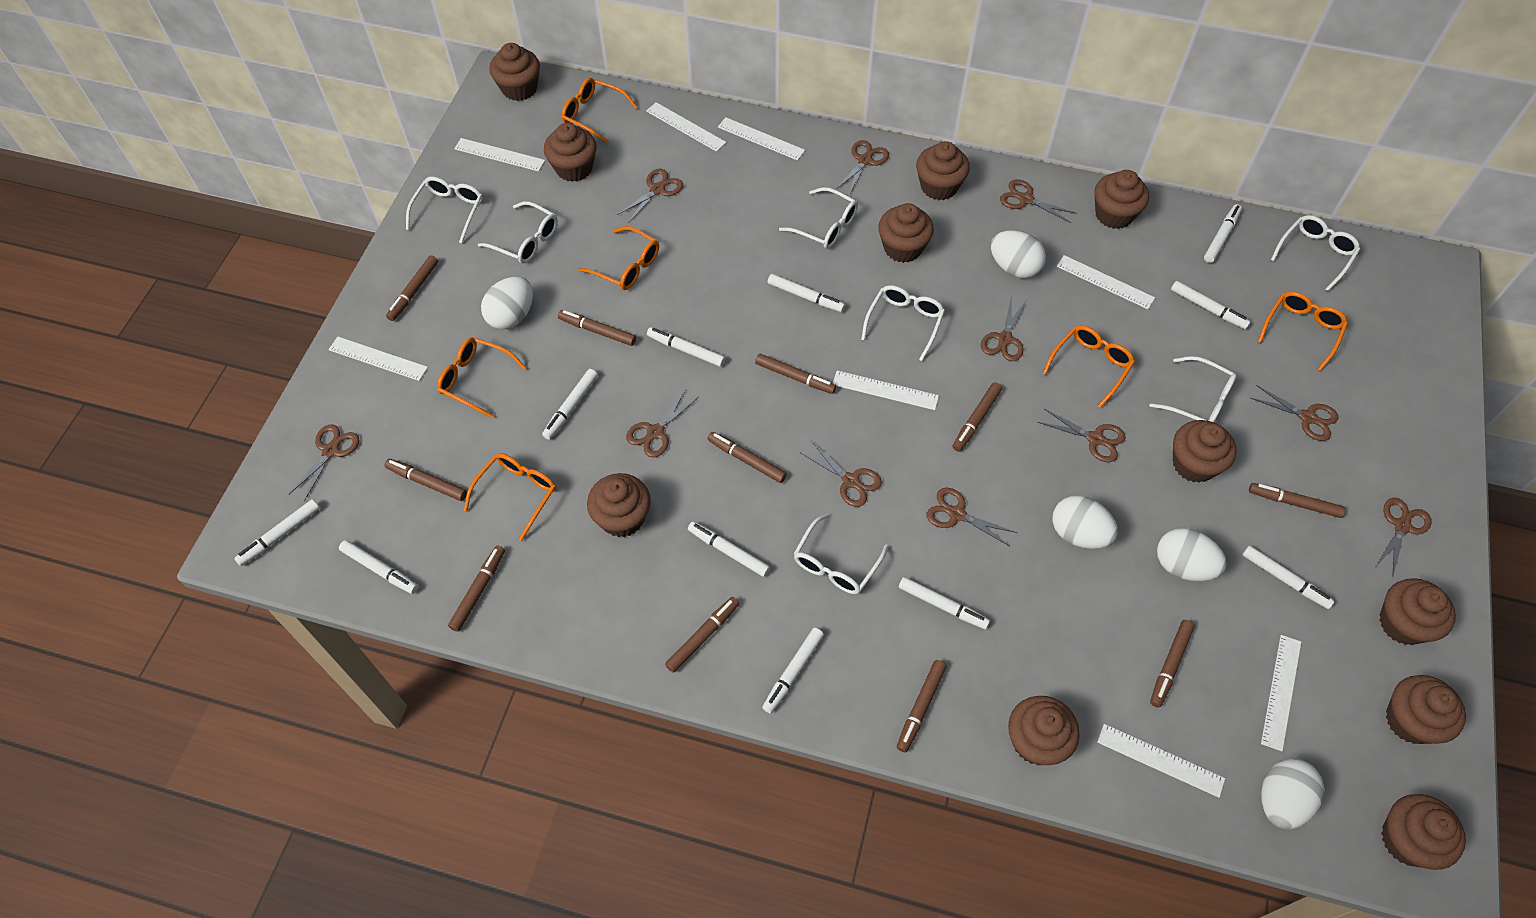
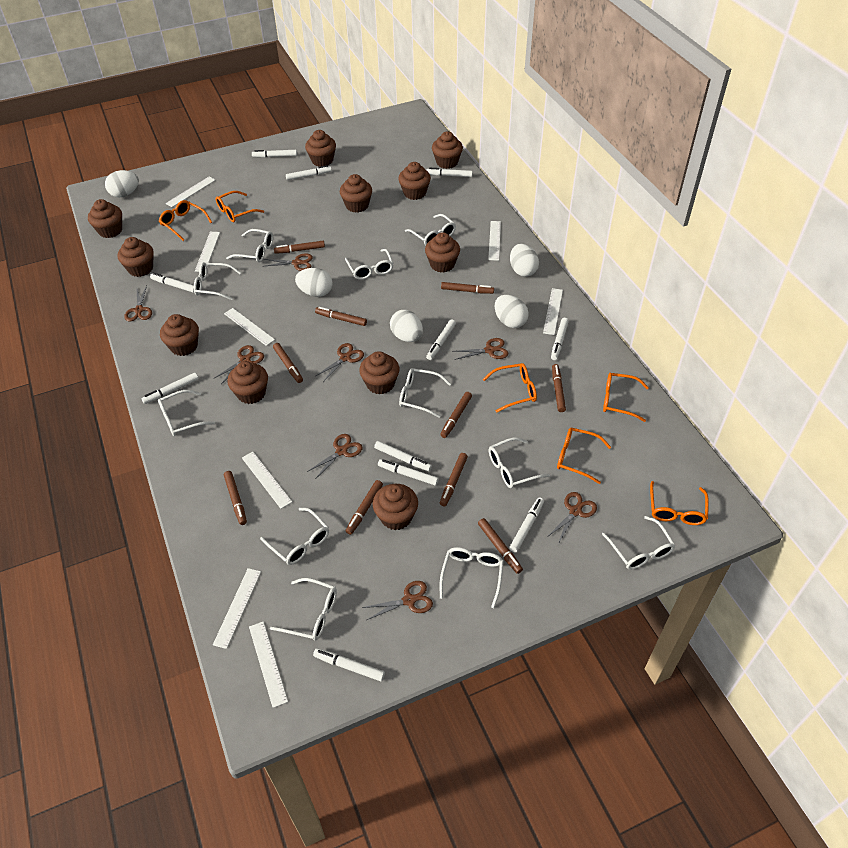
brown marker: [384,459,467,501] [386,255,438,321] [448,546,505,632] [558,310,636,346] [665,597,739,673] [708,432,787,483] [755,354,836,394] [897,660,946,752] [953,382,1002,452] [1150,620,1195,708] [1249,483,1346,518] = 11 -> [224,471,247,525] [273,343,303,383] [274,241,325,254] [315,307,367,326] [346,480,383,535] [440,392,472,438] [440,453,468,507] [441,282,494,294] [478,518,523,574] [552,364,566,412] = 10
brown scissors: [289,424,359,501] [617,169,683,223] [626,389,699,458] [801,441,882,507] [835,140,889,195] [927,488,1017,546] [981,295,1027,361] [1000,179,1077,223] [1038,409,1126,462] [1251,385,1339,441] [1376,498,1432,578] = 11 -> [124,286,152,322] [213,345,264,384] [264,253,313,271] [307,434,363,478] [316,343,364,382] [362,581,433,620] [454,338,508,360] [547,492,597,544] = 8
white glasses: [406,176,483,243] [478,201,558,264] [779,187,858,249] [794,513,889,594] [861,285,945,361] [1150,356,1237,422] [1271,215,1360,291] = 7 -> [158,390,215,436] [194,262,241,300] [226,229,273,262] [260,508,329,565] [270,578,337,641] [345,249,394,280] [399,368,451,418] [405,214,456,245] [440,547,504,608] [489,437,550,488] [602,516,676,570] = 11

